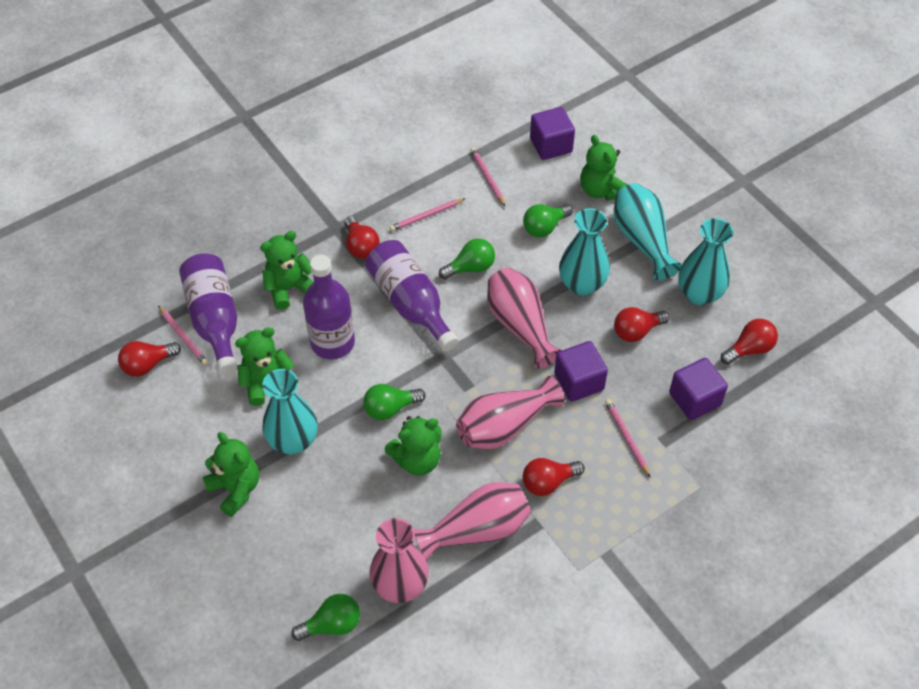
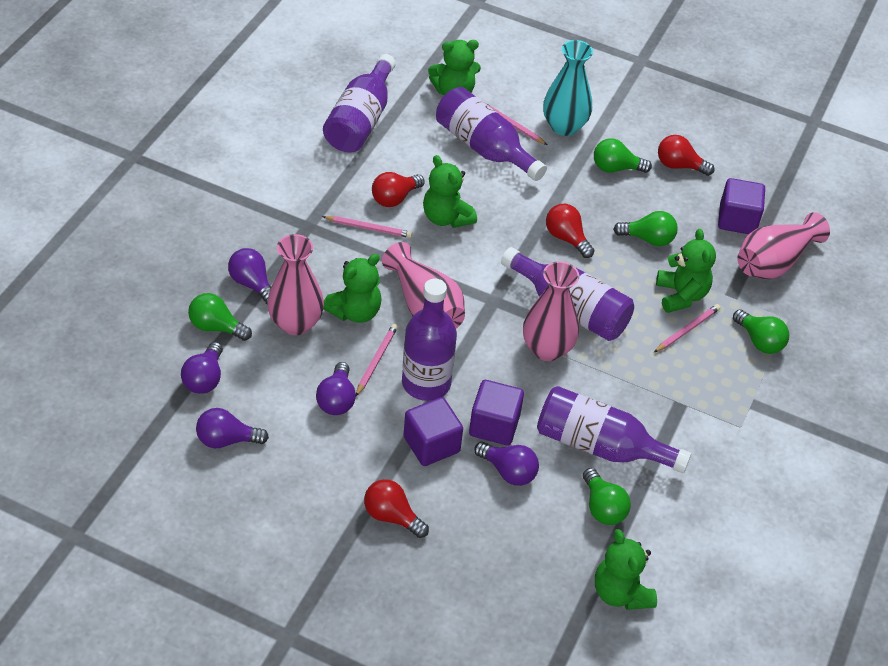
green light bulb: [291,594,360,641] [363,384,426,420] [439,238,495,279] [523,204,573,237] = 4 -> [188,293,252,341] [583,468,631,525] [594,138,652,173] [613,211,678,246] [733,309,789,354] = 5
purple bottle: [179,253,238,376] [303,255,355,359] [365,240,459,352] = 3 -> [323,54,396,153] [402,279,457,401] [436,87,547,181] [501,247,634,341] [537,386,691,473] = 5
purple light bulb: none = 0 -> [181,342,223,394] [196,408,269,448] [228,248,271,304] [316,362,356,415] [474,442,539,486] = 5
red light bulb: [118,341,181,377] [345,216,380,259] [523,458,585,496] [614,307,670,342] [721,319,778,365] = 5 -> [364,479,429,538] [372,172,425,207] [546,204,595,258] [658,135,715,176] = 4
turquoise vase: [262,369,318,454] [559,208,610,296] [614,183,682,280] [678,218,733,305] = 4 -> [543,40,593,136] = 1

